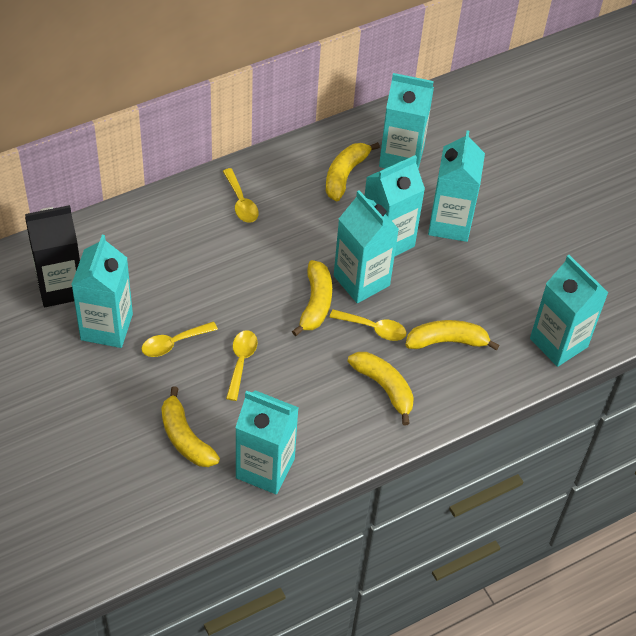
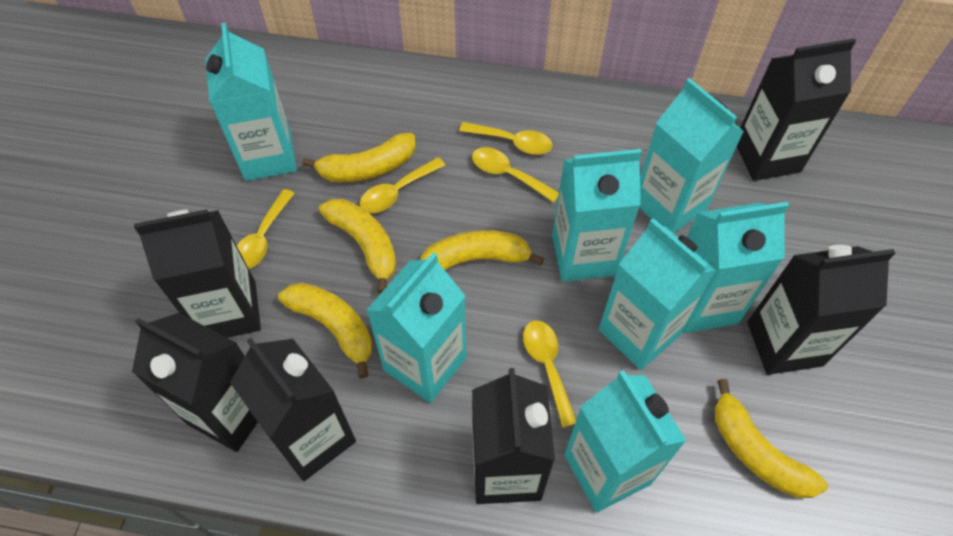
black carton: [25,205,80,307] = 1 -> [132,313,258,452] [134,209,261,338] [230,338,356,481] [472,368,555,504] [737,38,856,181] [747,245,895,375] = 6
yellow spoon: [141,322,218,357] [223,168,259,223] [226,330,258,401] [329,309,406,341] = 4 -> [237,189,295,269] [360,157,446,213] [459,122,552,155] [472,147,559,203] [523,321,576,428] = 5

